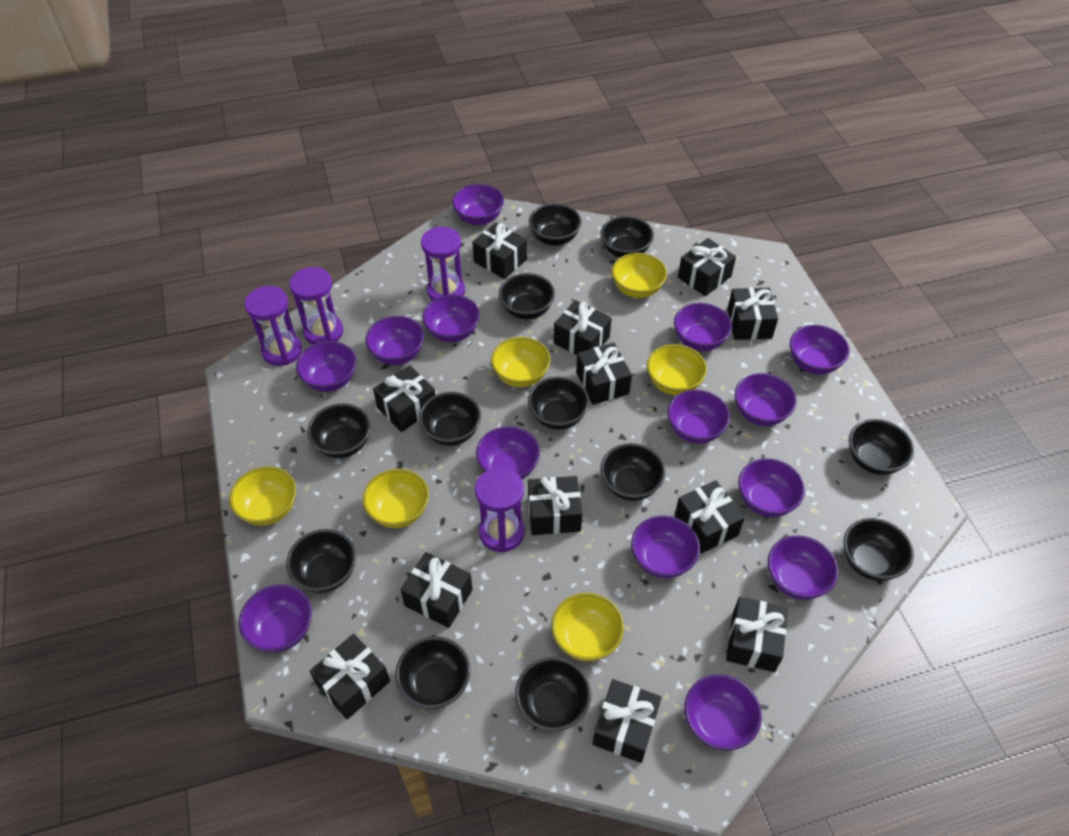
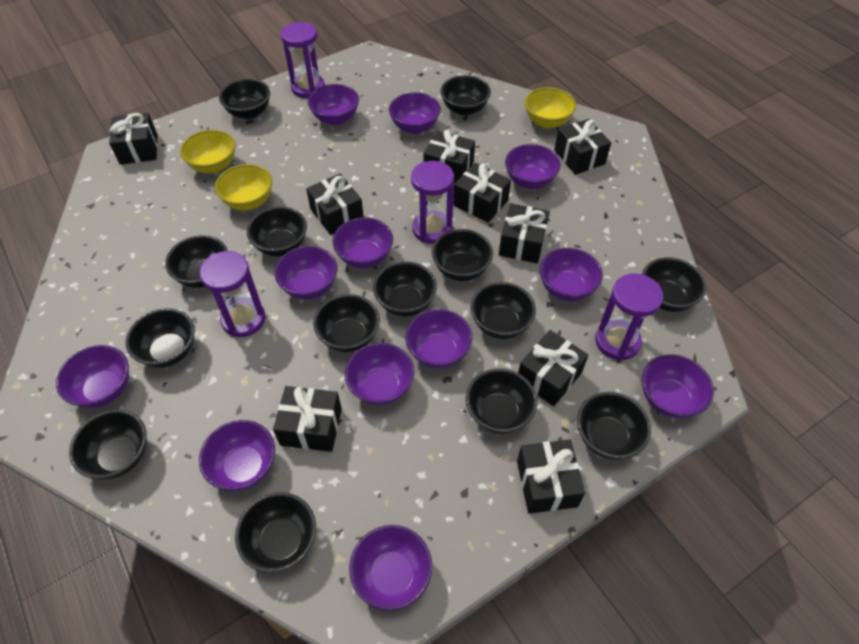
black bowl: [286,529,356,593] [307,403,371,458] [395,636,471,709] [419,392,481,446] [499,273,555,320] [515,657,591,731] [528,376,589,430] [529,203,581,246] [600,216,654,258] [600,443,666,501] [843,518,914,581] [849,419,914,475] = 12 -> [69,409,147,479] [125,308,195,368] [165,235,228,288] [219,78,270,119] [235,492,316,573] [247,206,307,257] [313,294,380,352] [373,262,437,316] [432,229,493,281] [440,75,491,116] [466,368,537,434] [470,282,536,339] [577,392,651,460] [642,257,706,312] = 14
black gift: [309,634,390,719] [373,365,435,432] [401,552,473,628] [472,222,527,279] [528,476,582,535] [554,300,612,355] [576,343,632,405] [593,679,662,763] [675,480,745,553] [678,238,736,296] [726,597,788,672] [727,287,778,340] = 12 -> [109,113,157,165] [273,386,342,452] [306,174,364,235] [423,130,475,184] [453,163,511,223] [499,203,550,264] [517,440,585,514] [518,330,588,406] [554,119,611,175] = 9
purple bowl: [239,584,312,653] [296,341,356,392] [365,316,424,365] [422,295,480,342] [452,184,504,225] [476,426,540,479] [631,516,700,578] [667,390,730,444] [674,303,732,351] [684,674,762,750] [735,373,797,426] [738,458,805,517] [768,535,838,600] [790,325,850,375] = 14 -> [56,345,129,408] [199,420,275,491] [274,246,337,300] [308,84,359,125] [333,217,393,268] [345,343,414,406] [349,525,432,611] [389,92,441,134] [405,309,473,369] [505,144,561,189] [539,248,603,301] [642,355,714,418] = 12
yellow bowl: [229,466,296,526] [363,469,429,528] [491,337,551,387] [551,593,624,662] [612,253,667,298] [647,344,707,395] = 6 -> [180,130,235,173] [215,164,272,211] [525,87,576,129] = 3

